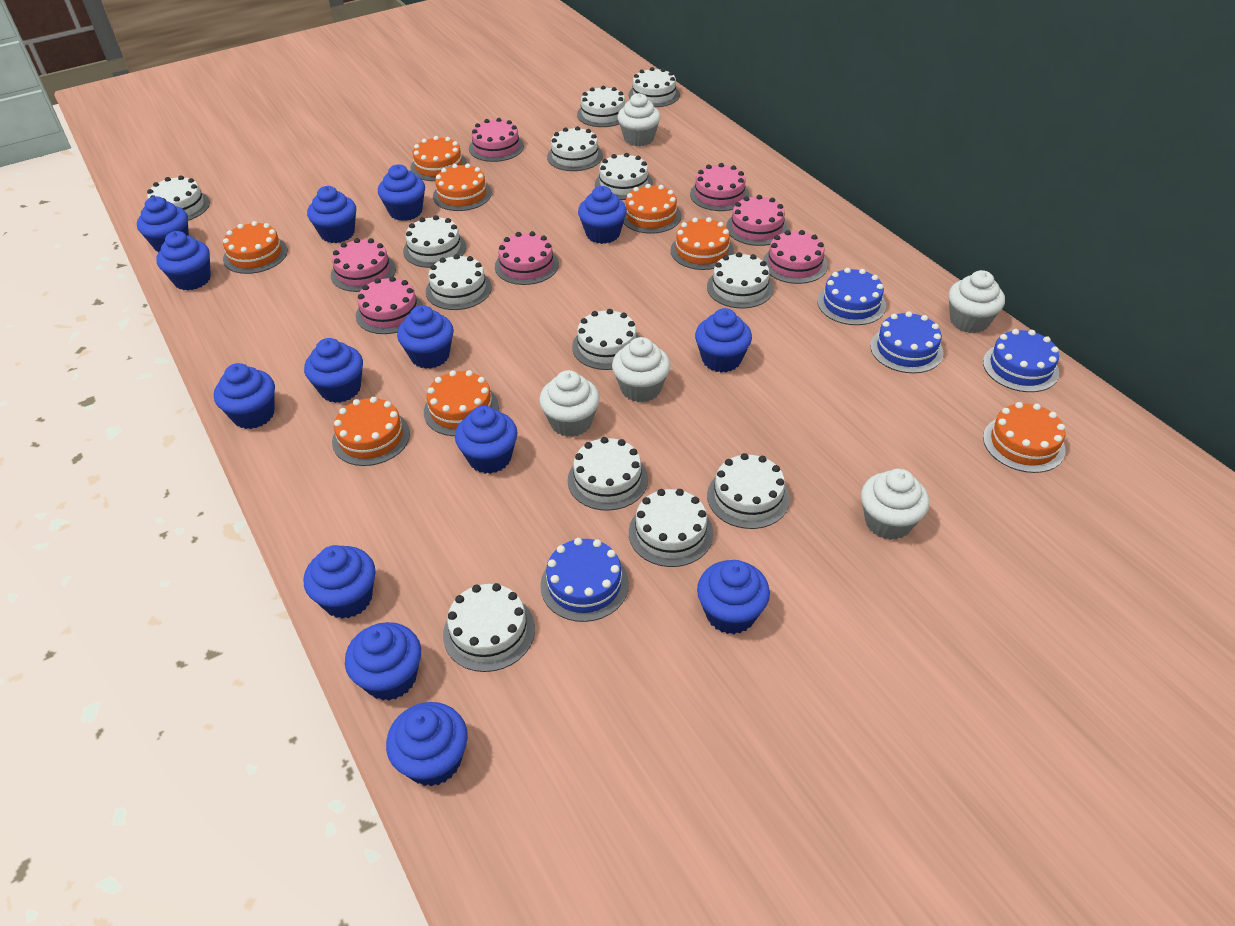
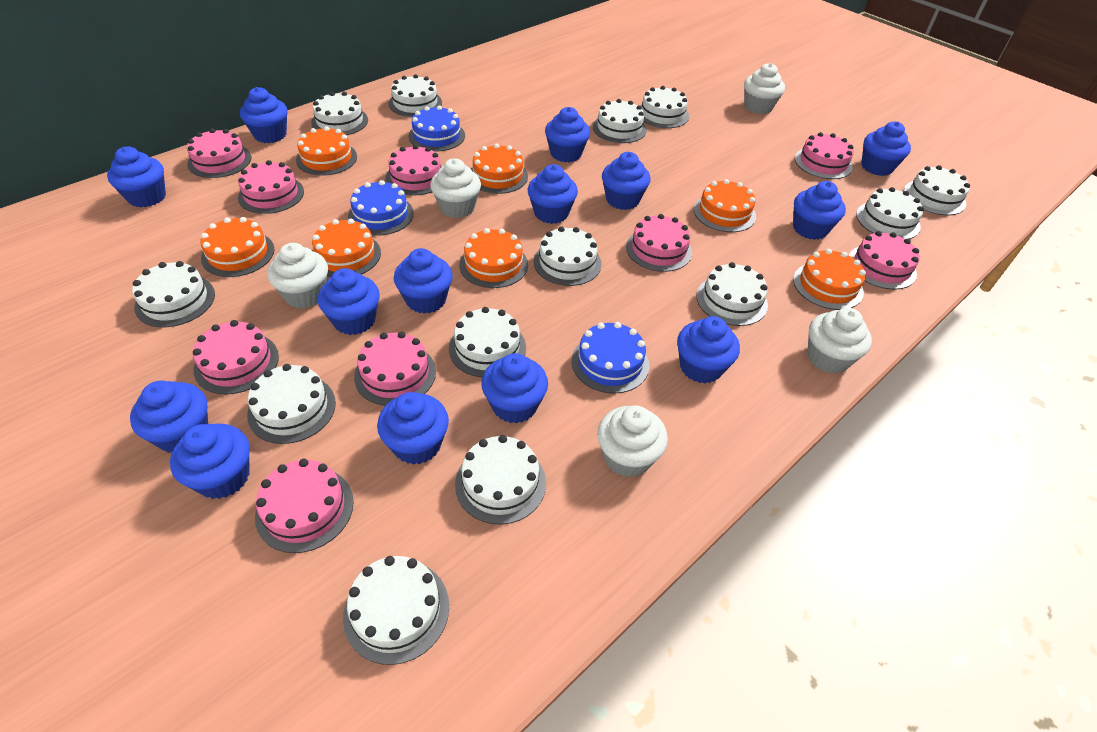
blue cake: [540,538,629,622] [817,268,886,325] [870,311,944,373] [983,329,1059,392] = 4 -> [348,180,414,235] [409,105,465,151] [572,322,649,394] = 3
orange cake: [223,221,288,274] [332,397,410,466] [410,136,467,181] [424,370,499,436] [433,164,492,211] [623,184,682,234] [670,217,734,270] [983,402,1066,473] = 8 -> [200,217,275,277] [296,126,357,176] [312,219,381,277] [459,228,528,288] [471,144,528,194] [694,179,756,232] [793,249,866,310] = 7
pink cake: [331,238,396,292] [356,276,423,334] [469,118,524,162] [495,231,559,285] [690,163,749,211] [726,195,788,246] [763,230,828,284] = 7 -> [187,128,251,178] [193,320,279,395] [238,160,304,214] [255,459,354,553] [354,332,436,406] [385,145,441,195] [626,214,692,272] [795,132,854,179] [848,231,920,290] = 9

